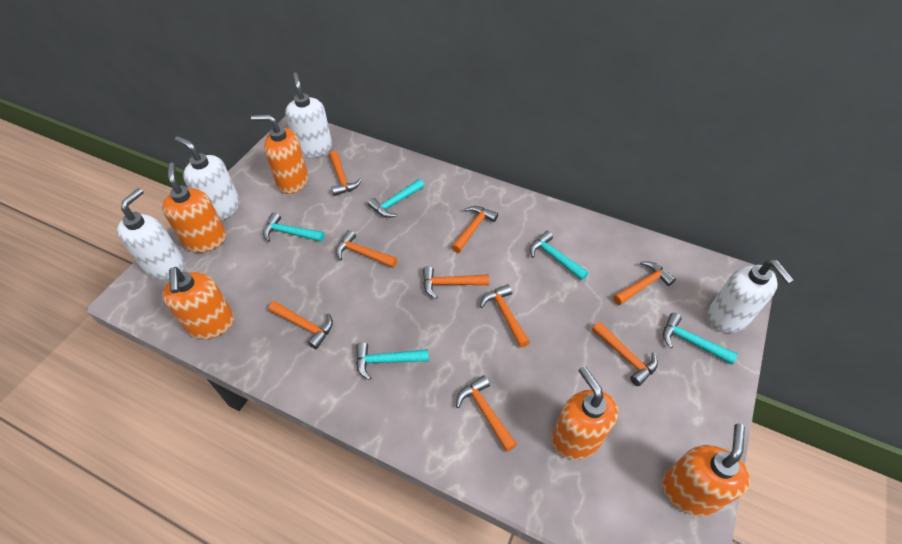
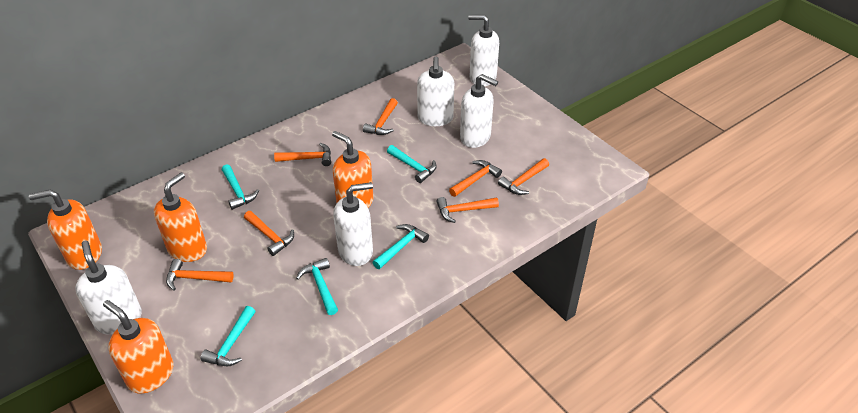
orange hammer: [268,301,333,349] [329,151,362,196] [336,230,397,268] [423,266,489,299] [452,206,498,253] [456,375,517,452] [480,284,530,348] [592,322,658,386] [613,262,676,305] = 9 -> [166,259,234,290] [244,211,294,256] [274,143,331,166] [363,98,398,135] [436,197,499,223] [449,160,502,197] [498,158,549,195] = 7
orange soap dispenser: [162,163,226,253] [162,267,234,339] [251,115,308,194] [552,366,618,460] [662,423,750,517] = 5 -> [29,190,102,270] [103,300,174,394] [154,172,207,262] [332,131,373,208] = 4
white soap dispenser: [117,188,185,279] [175,136,240,220] [285,73,332,158] [707,260,794,333] = 4 -> [75,241,142,335] [333,182,373,266] [417,57,454,126] [460,74,498,148] [468,15,499,86] = 5

